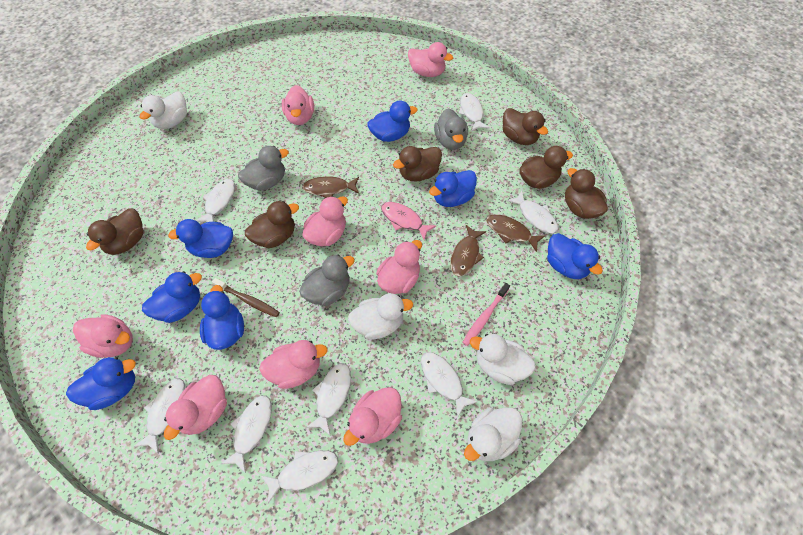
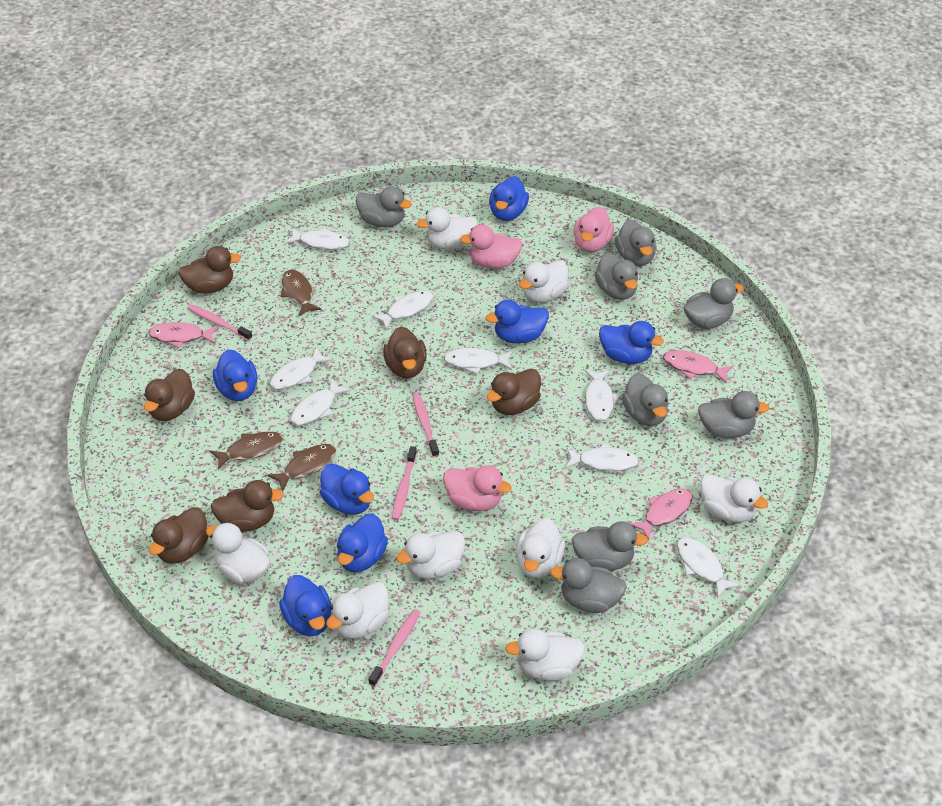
brown toothbrush: [212,278,280,317] = 1 -> none = 0
grey duck: [238,146,289,190] [299,255,355,306] [434,108,468,150] = 3 -> [356,186,412,227] [550,558,627,613] [572,521,648,571] [595,253,638,300] [615,219,657,266] [622,373,669,426] [684,278,744,329] [698,391,770,438] = 8
pink duck: [73,314,133,358] [164,375,227,440] [259,340,327,389] [282,85,314,125] [302,196,348,246] [343,387,402,446] [376,240,422,294] [408,42,453,77] = 8 -> [443,465,512,511] [460,224,523,269] [573,207,614,252] = 3
pink fish: [381,202,436,240] = 1 -> [148,322,218,348] [630,488,693,540] [663,350,733,383] = 3
pink toothbrush: [462,283,510,346] = 1 -> [187,304,252,341] [368,609,421,687] [392,446,417,520] [413,393,439,457] = 4
white duck: [140,91,187,129] [348,293,413,340] [464,407,522,461] [470,334,536,385] = 4 -> [206,522,270,584] [326,582,389,639] [396,531,465,579] [416,207,477,250] [506,628,585,681] [516,518,565,578] [519,260,569,303] [700,474,768,523] = 8

